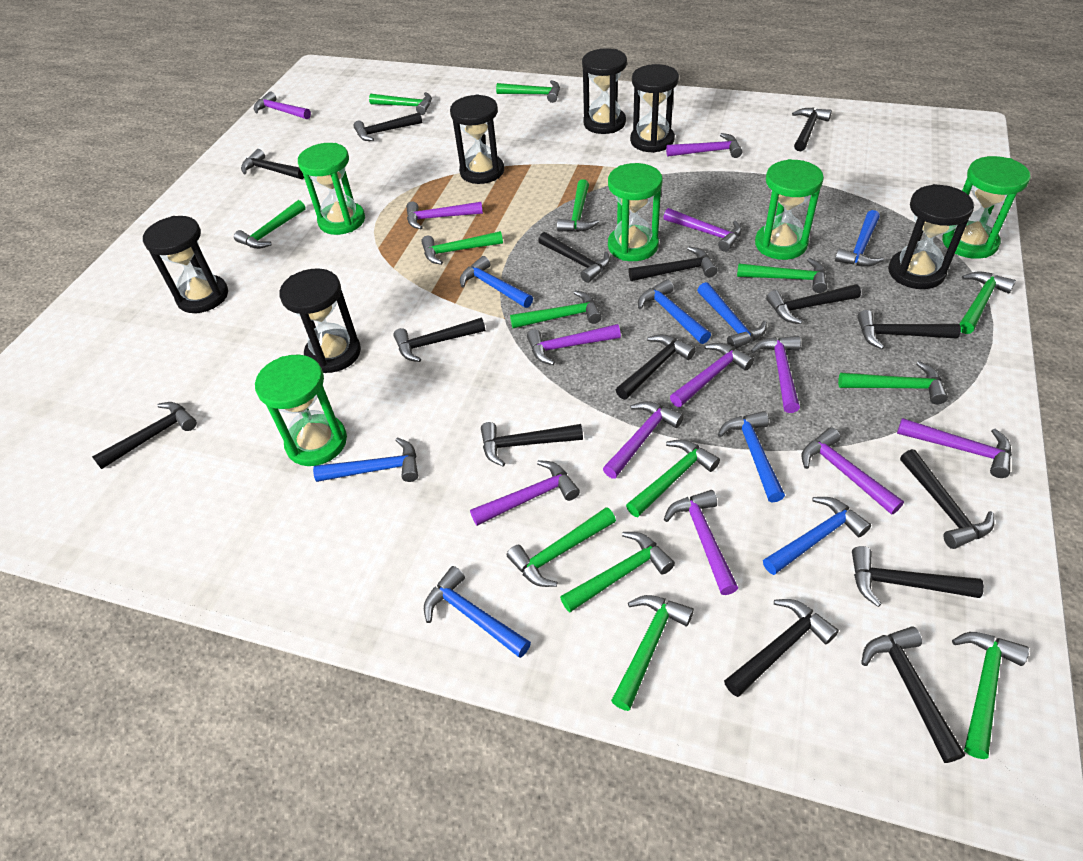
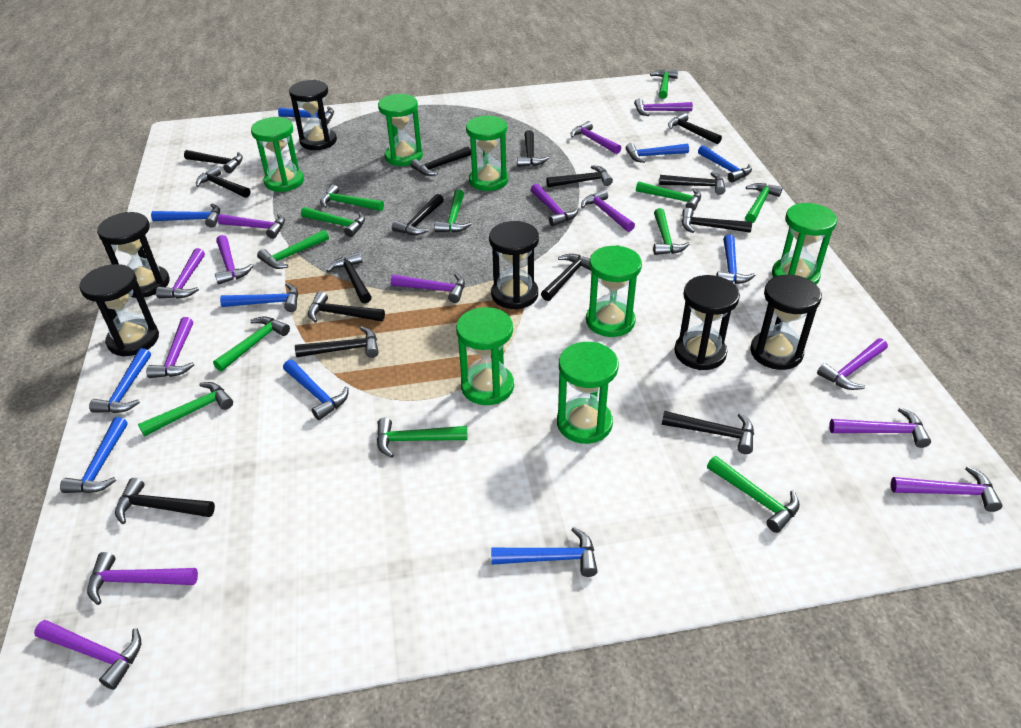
blue hammer: [313,437,418,482] [424,566,531,658] [460,256,533,308] [638,279,711,344] [697,282,767,349] [718,411,785,503] [763,497,871,575] [835,210,884,267] = 8 -> [60,417,128,493] [89,348,151,413] [151,204,220,228] [220,283,298,312] [278,107,334,124] [283,360,348,420] [491,527,598,577] [626,143,689,163] [698,145,752,183] [716,235,756,284] = 10
green hammer: [234,200,306,249] [369,92,432,115] [421,231,503,265] [496,80,560,103] [507,507,616,587] [510,291,602,328] [557,179,599,232] [560,532,675,612] [611,595,694,711] [626,439,720,517] [737,258,827,293] [838,361,948,404] [952,632,1029,759] [959,272,1016,334] = 14 -> [138,382,233,437] [213,316,290,371] [257,230,329,269] [301,207,365,237] [320,185,384,211] [377,418,467,458] [434,189,471,233] [636,181,701,211] [650,70,678,99] [653,208,690,255] [707,456,800,533] [745,183,783,223] = 12
green hourglass: [255,355,347,466] [298,143,365,235] [608,163,662,261] [755,159,824,260] [942,156,1031,259] = 5 -> [251,117,304,192] [378,94,423,166] [456,307,514,405] [466,115,508,191] [557,342,619,444] [586,245,642,337] [772,203,837,285] = 7
purple hammer: [254,91,311,119] [406,201,483,229] [470,460,580,526] [527,324,621,365] [603,401,684,479] [663,208,742,252] [664,490,738,595] [666,133,742,158] [670,343,754,407] [751,336,801,413] [801,427,904,515] [897,418,1012,478] = 12 -> [34,620,141,690] [87,552,198,605] [146,317,194,378] [156,248,205,299] [215,235,253,284] [218,214,285,239] [391,273,465,303] [531,184,578,226] [571,121,621,154] [581,189,635,232] [634,98,693,116] [817,338,888,390] [829,408,931,448] [891,466,1002,512] = 14

